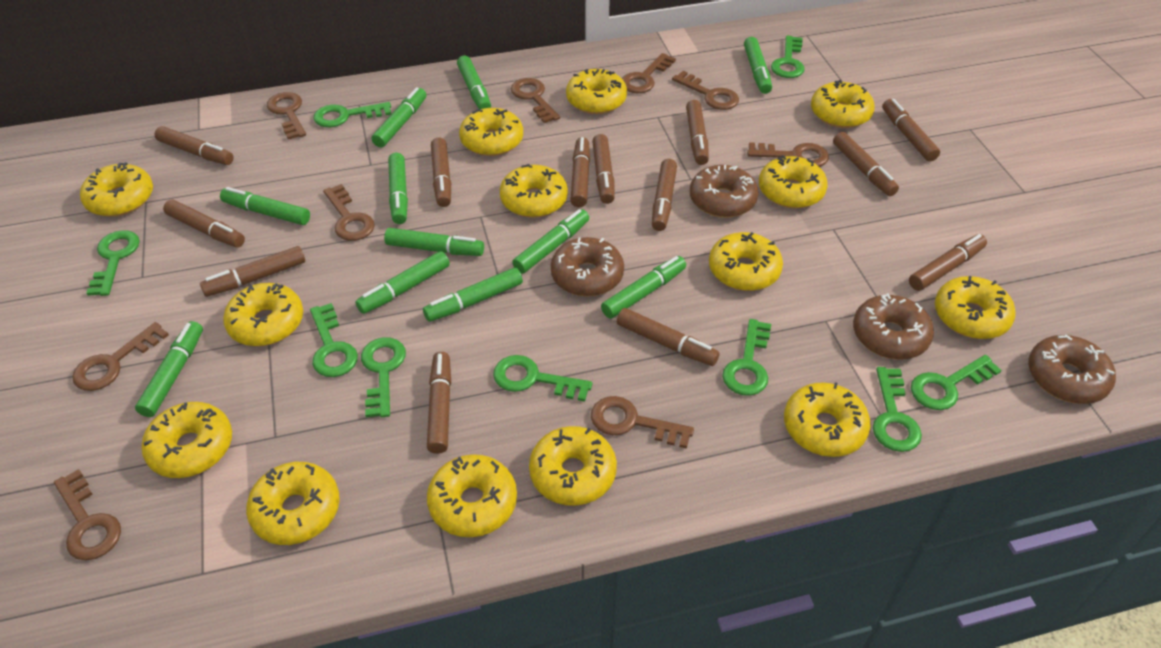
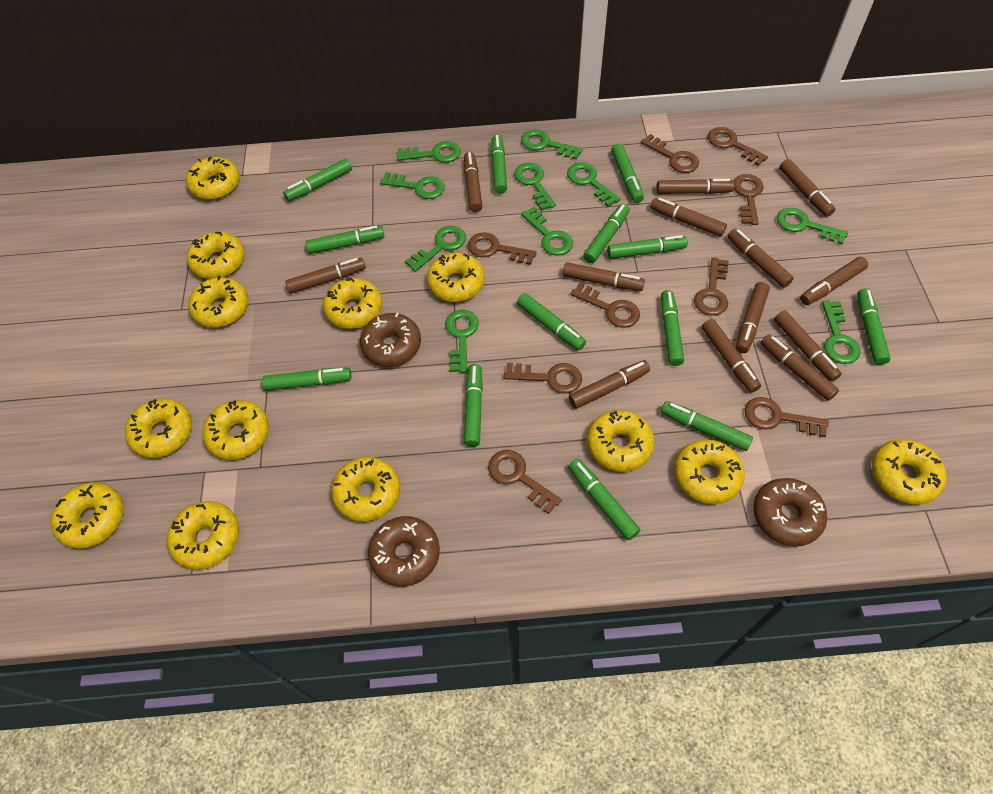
brown donut: [551,237,624,297] [690,165,758,218] [853,293,934,360] [1028,335,1116,404] = 4 -> [360,313,421,367] [368,516,440,587] [753,478,827,547] = 3
green key: [87,230,140,296] [310,303,358,377] [314,102,391,127] [361,337,406,417] [493,355,592,402] [722,319,771,396] [771,36,804,78] [873,367,922,452] [911,355,1001,410] = 9 -> [380,172,445,199] [397,141,461,163] [405,226,466,272] [445,310,479,373] [514,163,556,211] [521,129,583,160] [521,207,573,256] [567,162,621,207] [777,208,848,244] [822,301,861,364] = 10
green marker: [135,321,203,417] [220,187,310,225] [355,251,450,314] [372,87,427,148] [384,228,484,256] [388,153,408,224] [423,267,523,322] [457,56,491,109] [512,209,589,274] [601,256,686,319] [744,37,772,94] = 11 -> [262,367,352,391] [283,159,352,201] [305,226,384,254] [464,364,483,447] [491,135,507,194] [517,293,586,350] [568,459,640,540] [583,204,630,263] [607,235,688,259] [611,144,644,203] [661,290,684,366] [661,401,753,451] [857,288,891,365] = 13
yellow donut: [80,162,153,217] [141,402,232,478] [223,283,303,346] [246,462,340,545] [427,454,517,537] [459,108,523,156] [499,164,568,218] [529,426,617,506] [566,69,627,114] [709,232,783,291] [759,155,828,208] [784,382,871,457] [811,80,875,128] [935,276,1016,339] = 14 -> [50,482,124,549] [125,398,192,458] [167,501,239,570] [186,157,240,200] [187,232,245,279] [188,276,249,328] [202,400,269,460] [323,278,382,329] [331,457,400,522] [427,252,485,302] [587,410,654,472] [674,439,745,504] [872,439,946,505] = 13

